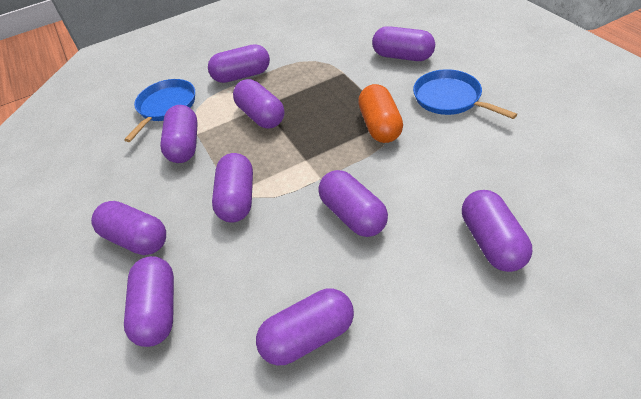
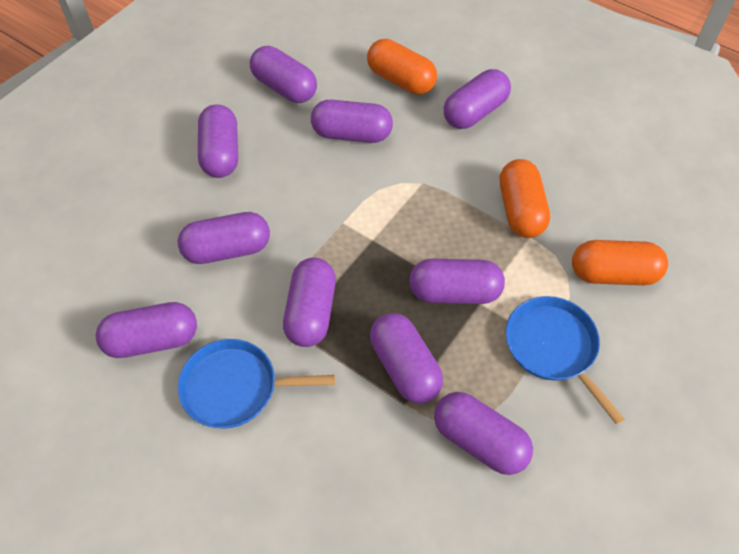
orange capsule: [358,84,403,143] = 1 -> [367,39,437,95] [500,159,550,238] [572,240,668,285] = 3

